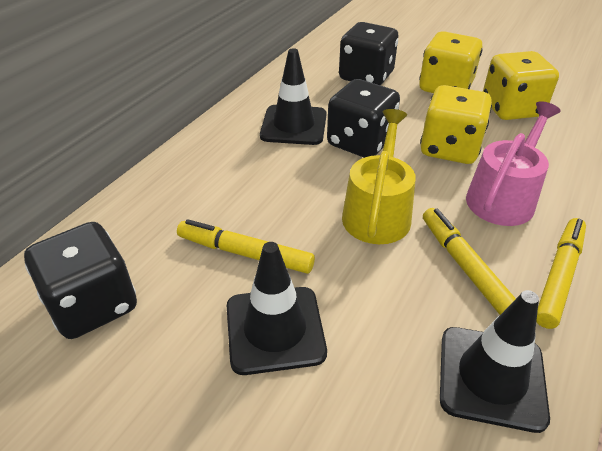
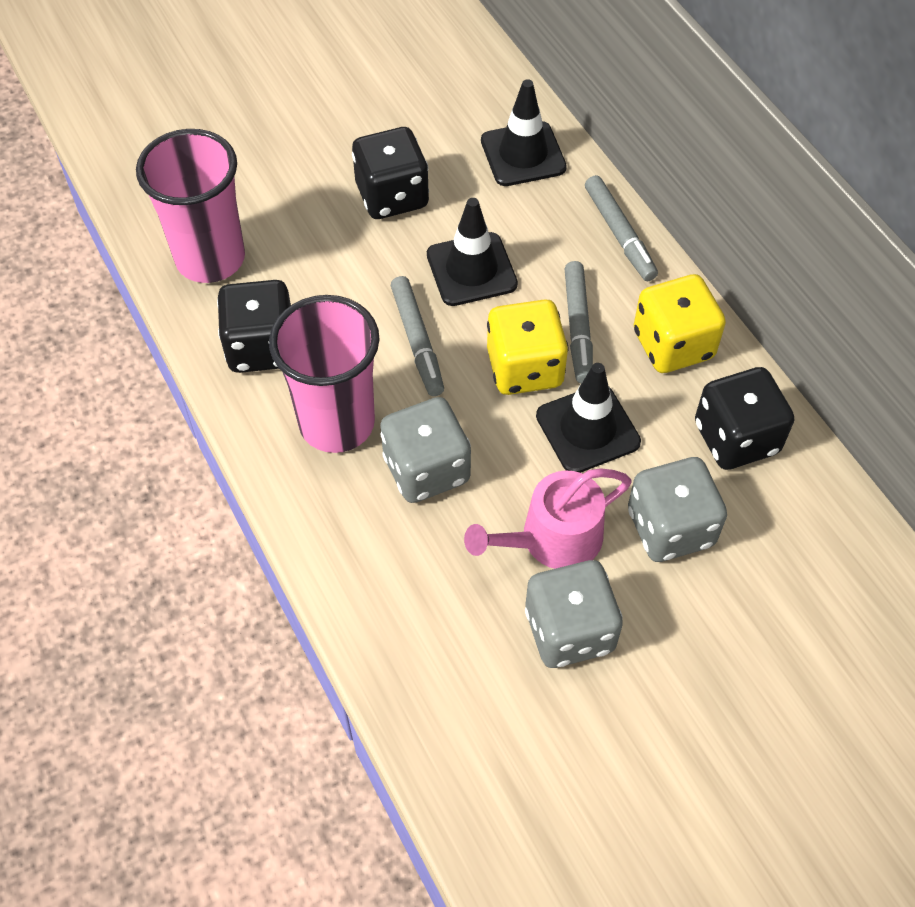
grey dice: none = 0 -> [380,397,471,503] [525,560,623,668] [628,457,727,562] = 3
grey marker: none = 0 -> [391,276,444,396] [564,261,593,383] [585,175,658,281] = 3
pink cup: none = 0 -> [136,129,245,283] [269,295,380,453] = 2
yellow dice: [419,31,483,93] [420,85,492,164] [483,51,559,120] = 3 -> [487,299,569,395] [634,274,726,373] = 2
yellow marker: [177,219,315,274] [423,208,516,315] [536,218,586,329] = 3 -> none = 0
yellow watering can: [342,109,416,244] = 1 -> none = 0

